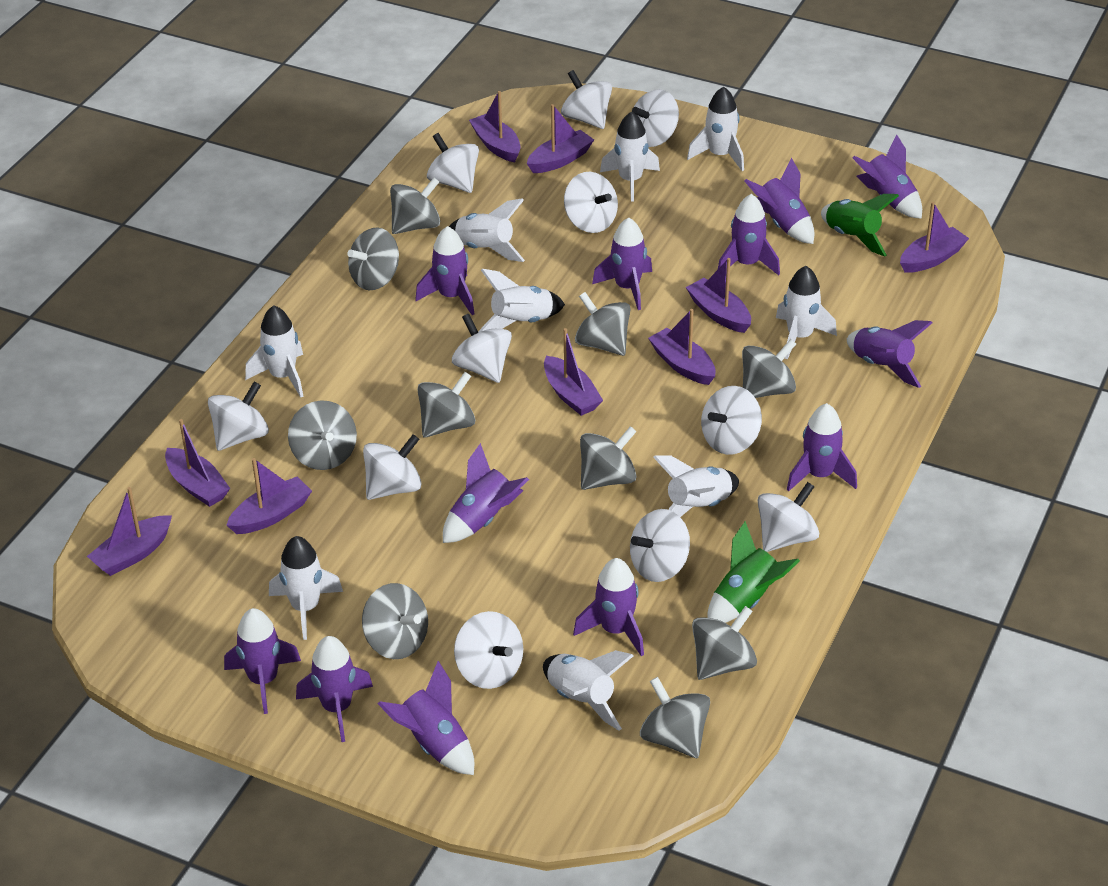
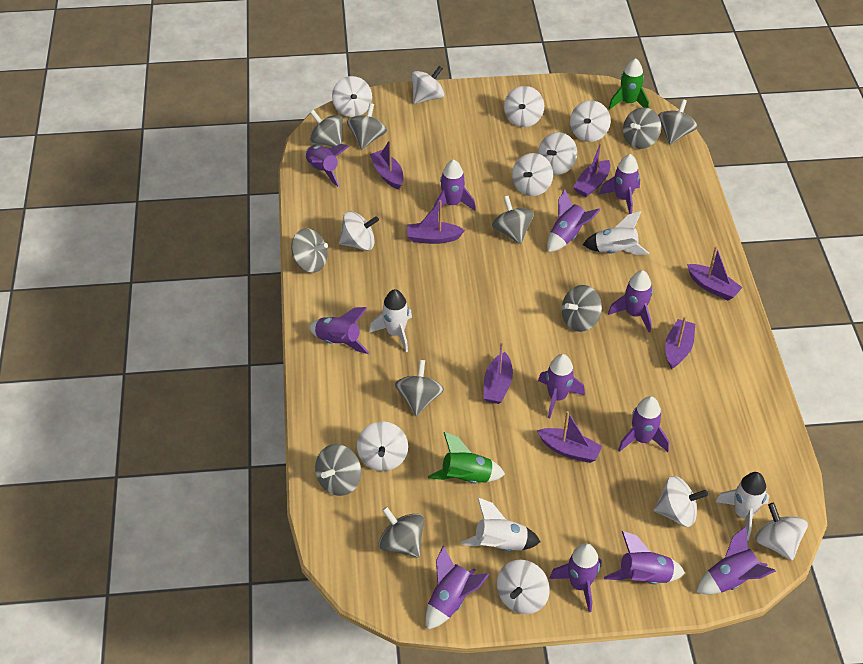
purple boat: [87,487,172,576] [165,419,230,507] [226,458,312,534] [469,91,521,162] [527,104,594,173] [544,328,603,416] [648,309,716,385] [686,258,751,333] [900,202,969,273] = 9 -> [370,140,404,190] [407,200,465,244] [483,343,513,404] [537,411,602,463] [573,143,611,197] [665,316,695,369] [687,246,743,300] = 7
white rocket: [245,306,303,397] [269,536,343,640] [449,198,525,262] [478,269,565,333] [543,650,634,731] [600,112,660,201] [653,455,739,517] [687,86,744,171] [776,266,837,359] = 9 -> [369,289,412,352] [460,498,541,552] [583,211,649,255] [716,472,769,540] = 4

